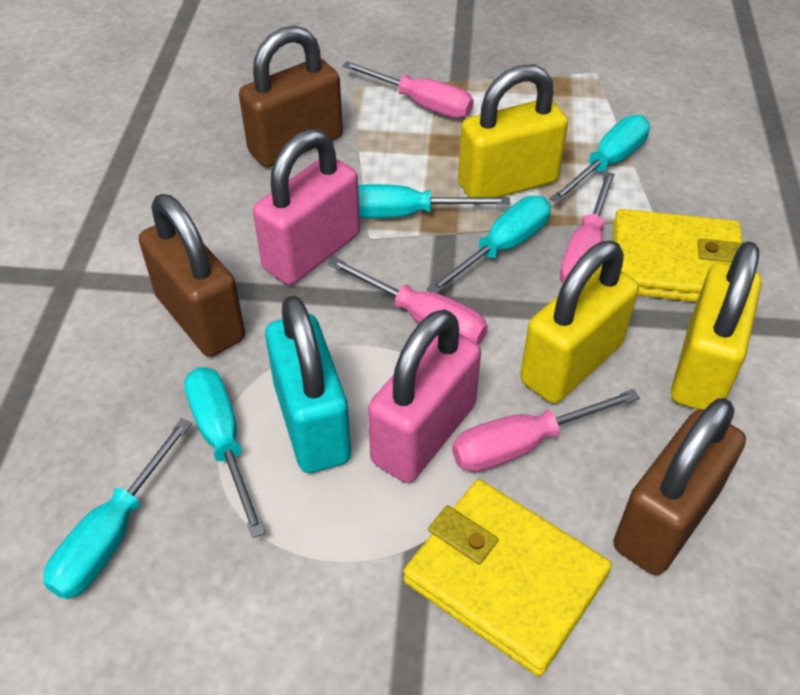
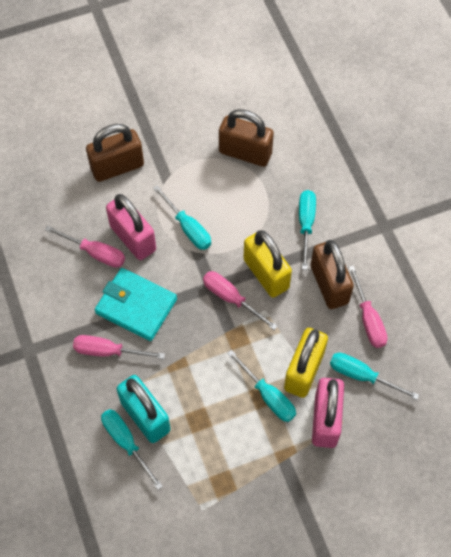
turquoise wallet: none = 0 -> [95,268,177,341] = 1
yellow padlock: [458,64,568,197] [520,241,639,404] [671,241,762,410] = 3 -> [244,230,292,298] [284,328,328,398] = 2
yellow wallet: [403,479,612,676] [613,209,743,302] = 2 -> none = 0

